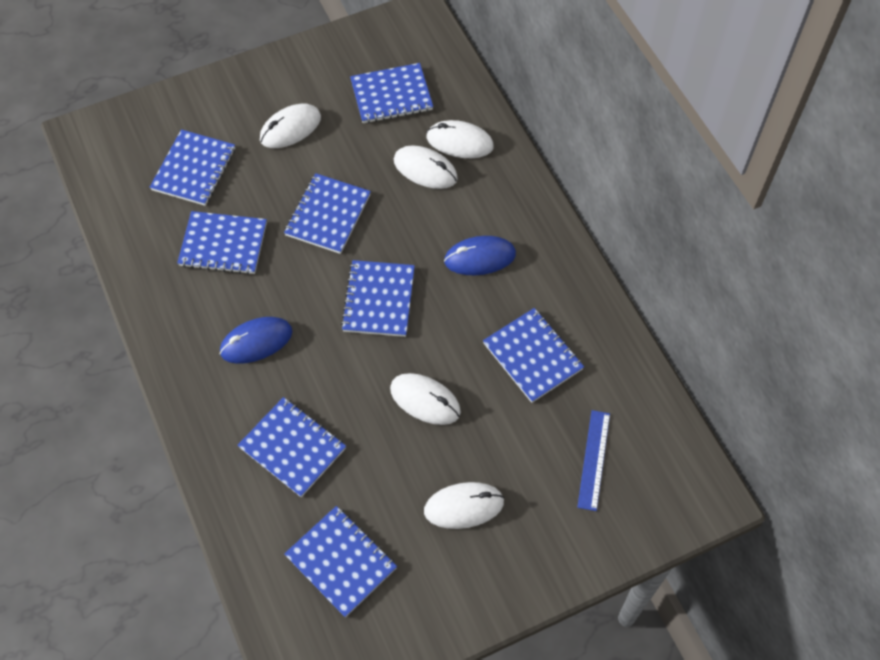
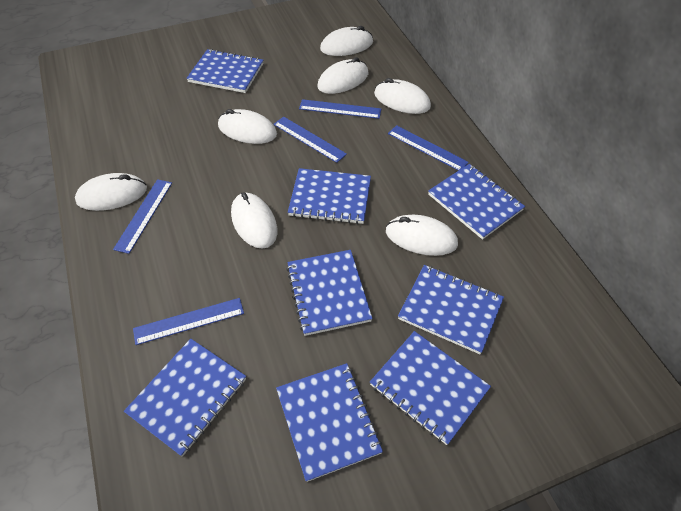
blue mouse: [220,317,293,364] [444,236,516,275] = 2 -> none = 0
blue ruler: [577,410,610,511] = 1 -> [113,179,172,254] [133,298,244,345] [273,117,347,163] [299,99,381,119] [388,125,469,171] = 5
white mouse: [260,104,321,148] [390,373,461,425] [394,145,458,189] [424,482,504,529] [427,120,494,158] = 5 -> [75,173,147,211] [218,109,277,144] [231,192,277,249] [317,57,368,94] [320,26,373,56] [374,78,431,114] [386,215,458,256] = 7

